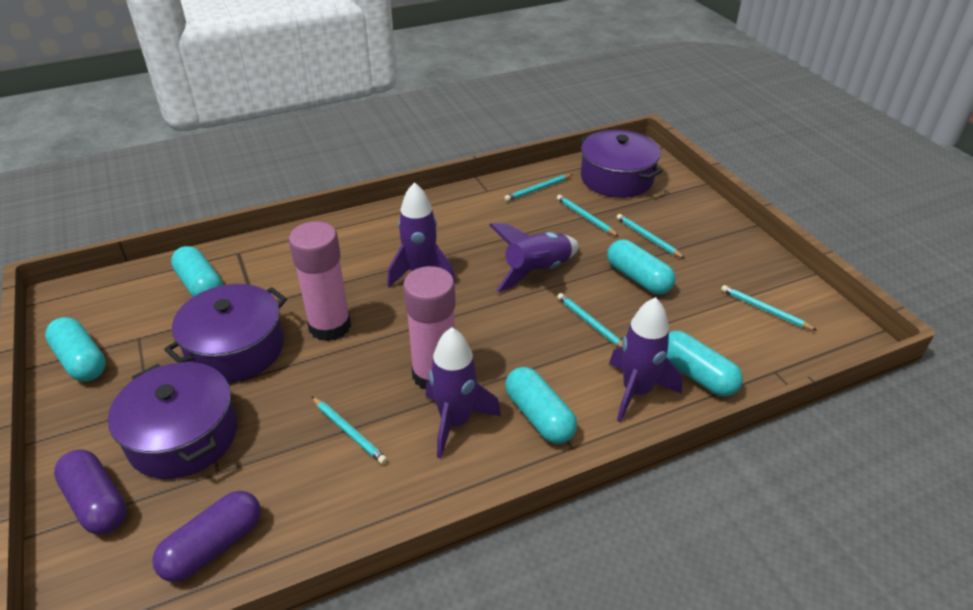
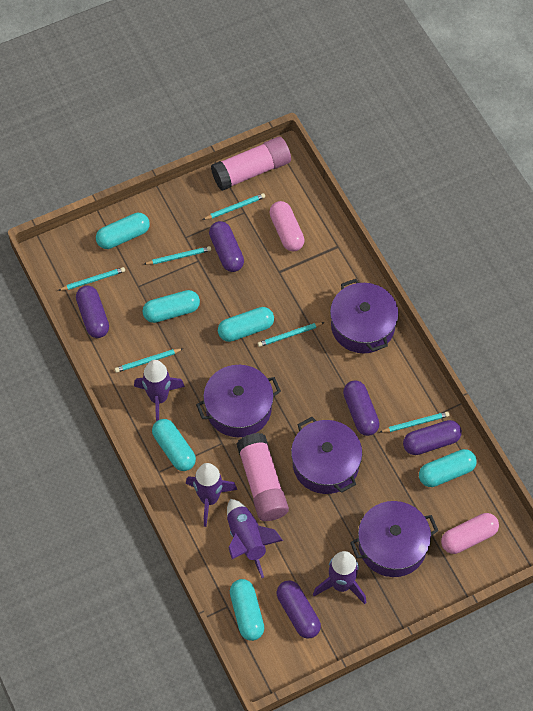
pink capsule: none = 0 -> [269,201,305,251] [441,513,499,554] = 2
purple capsule: [54,449,127,535] [152,491,261,582] = 2 -> [76,285,109,338] [209,221,244,272] [277,580,321,639] [343,380,380,436] [403,420,462,455] = 5
purple pot: [108,362,237,479] [164,284,287,383] [580,130,663,198] = 3 -> [196,365,281,437] [291,417,362,494] [330,279,399,353] [350,501,438,577] = 4
turquoise capsule: [45,317,106,381] [171,246,223,297] [505,367,577,444] [607,240,675,294] [667,331,743,397] = 5 -> [96,213,150,249] [143,290,200,323] [152,419,196,471] [218,307,274,342] [230,579,264,641] [419,449,477,487] = 6

